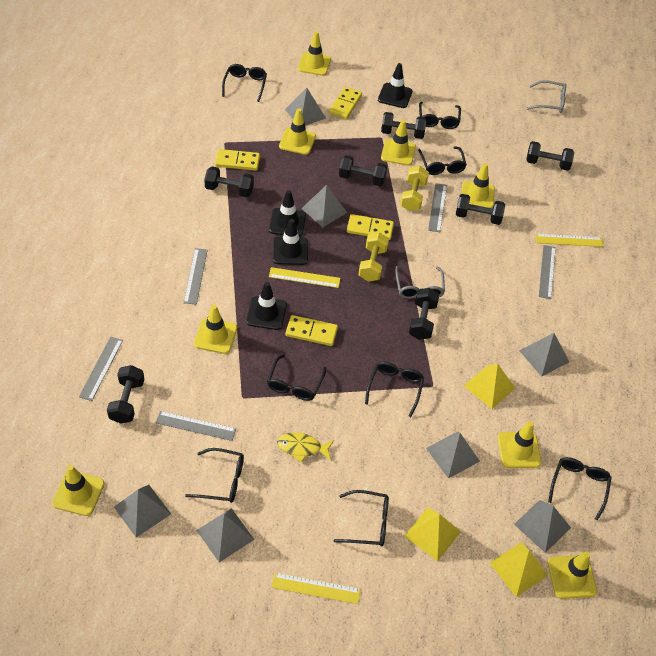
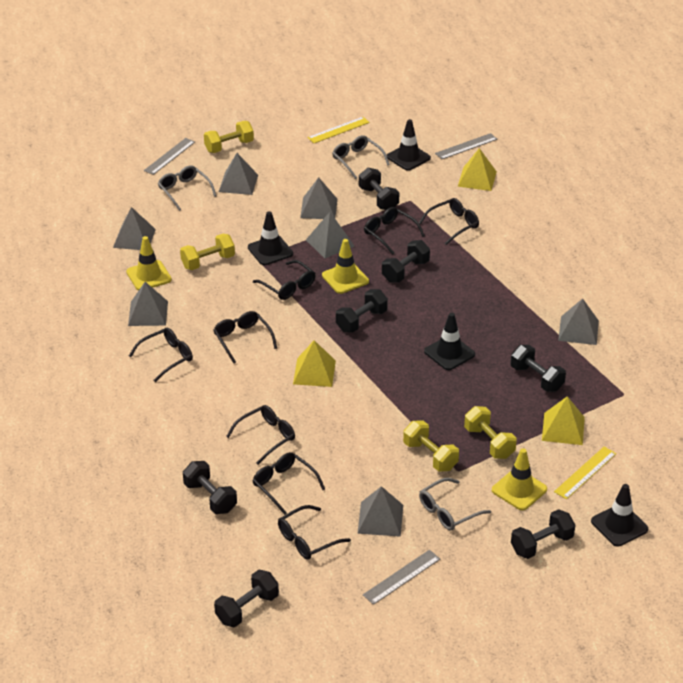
grey glasses: [395,266,445,299] [526,80,566,113] = 2 -> [158,166,216,211] [332,135,390,179] [419,478,491,530] = 3
grey ruler: [79,337,123,401] [156,411,236,441] [184,248,208,305] [428,183,447,232] [539,245,556,299] = 5 -> [144,138,195,175] [363,550,440,605] [435,133,498,159] = 3
yellow domino: [215,149,260,171] [286,315,338,346] [329,87,362,119] [347,214,394,240] = 4 -> none = 0
yellow dumbbell: [358,232,389,282] [400,166,429,211] = 2 -> [180,234,235,270] [204,121,254,153] [403,420,459,472] [464,406,517,459] = 4
yellow fish: [277,432,334,463] = 1 -> none = 0
yellow ruler: [269,267,340,288] [271,573,361,604] [535,234,604,247] = 3 -> [307,117,370,143] [554,447,616,500] = 2
yellow traffic cone: [52,465,105,516] [194,305,237,354] [279,108,316,155] [298,31,331,76] [381,120,416,166] [461,163,495,208] [498,421,541,468] [547,551,597,599] = 8 -> [126,236,172,290] [322,239,369,294] [492,448,547,511] = 3

